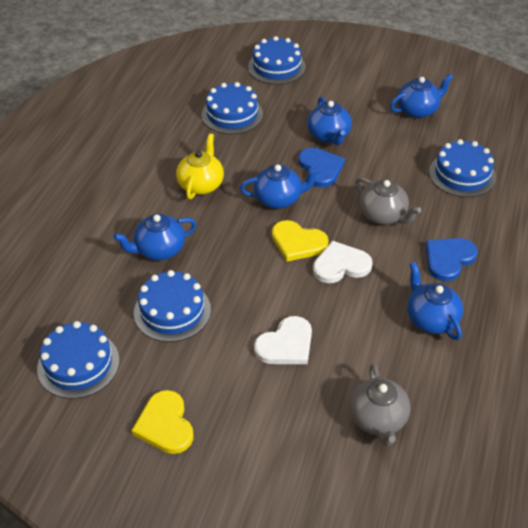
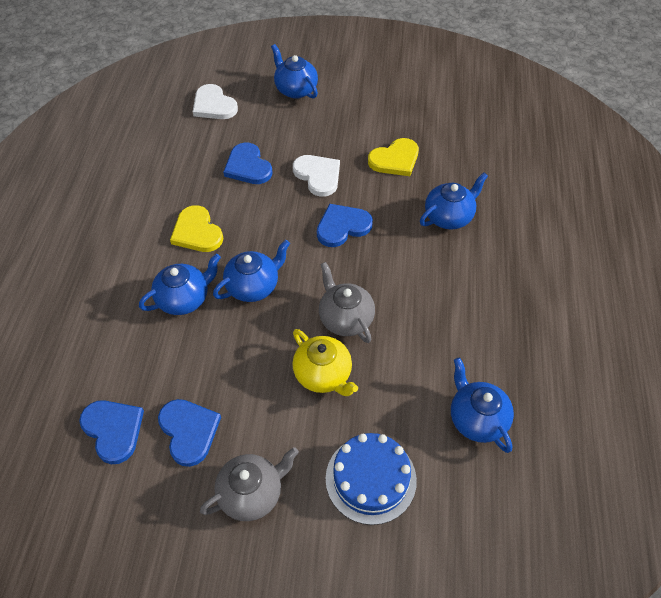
blue cake: [37,321,119,399] [134,270,211,342] [202,82,263,134] [248,36,306,84] [429,139,496,197] = 5 -> [326,433,417,525] = 1
blue heart: [298,148,345,188] [425,238,478,281] = 2 -> [79,400,144,464] [158,399,221,467] [223,142,273,184] [317,204,373,247] = 4

